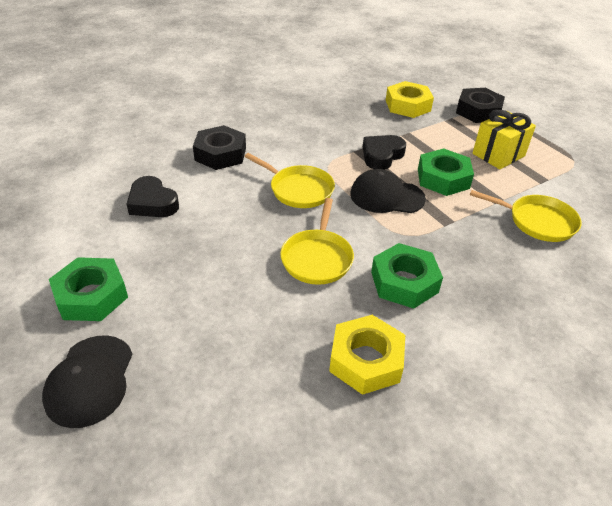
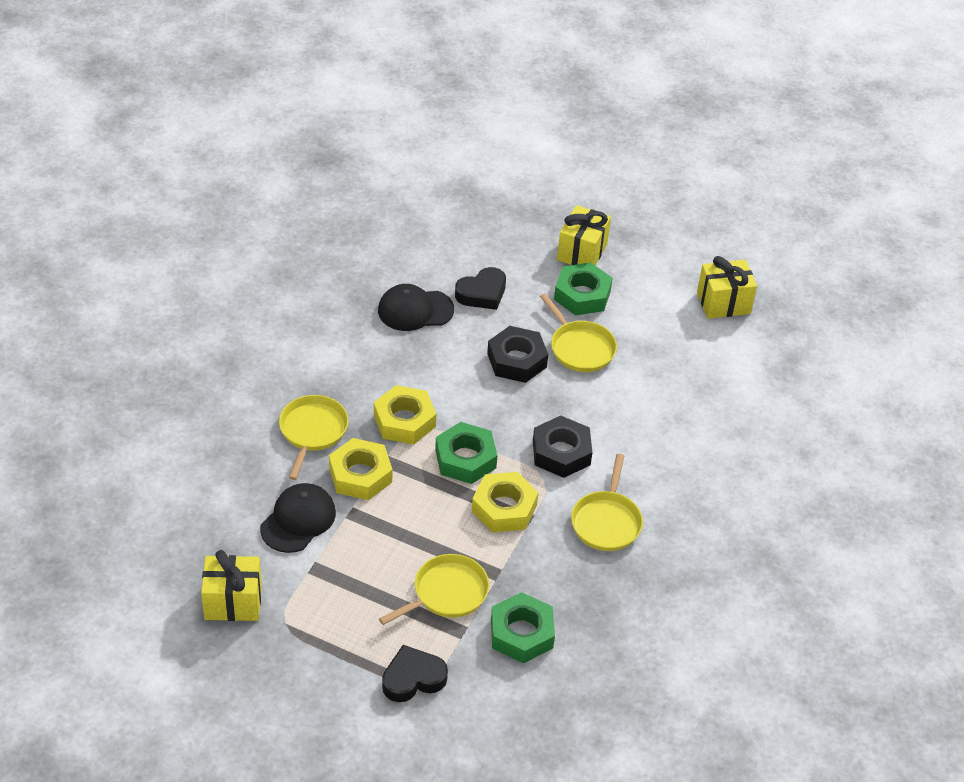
yellow gift: [473,110,536,169] = 1 -> [201,550,262,621] [557,205,611,265] [697,256,757,319] = 3
yellow nut: [329,315,405,395] [386,81,434,118] = 2 -> [329,438,392,500] [374,385,436,444] [472,472,538,533] = 3
yellow pan: [244,153,335,208] [280,198,354,285] [470,190,582,242] = 3 -> [279,395,349,480] [379,554,489,625] [540,293,617,372] [571,454,643,551] = 4

